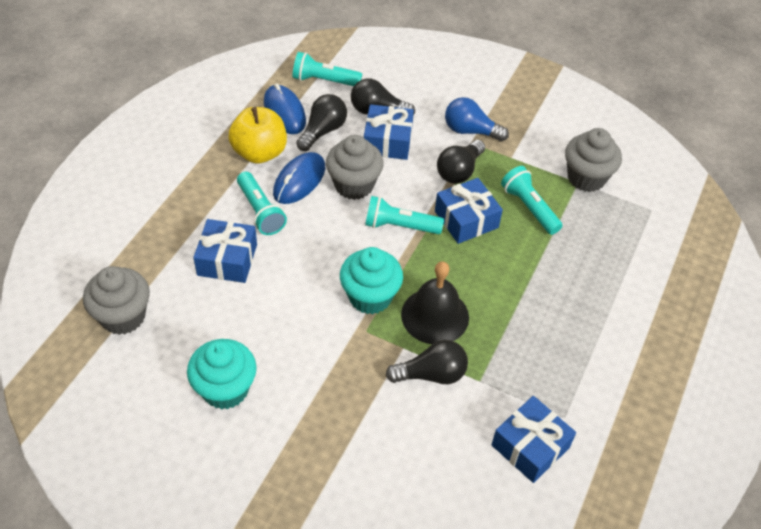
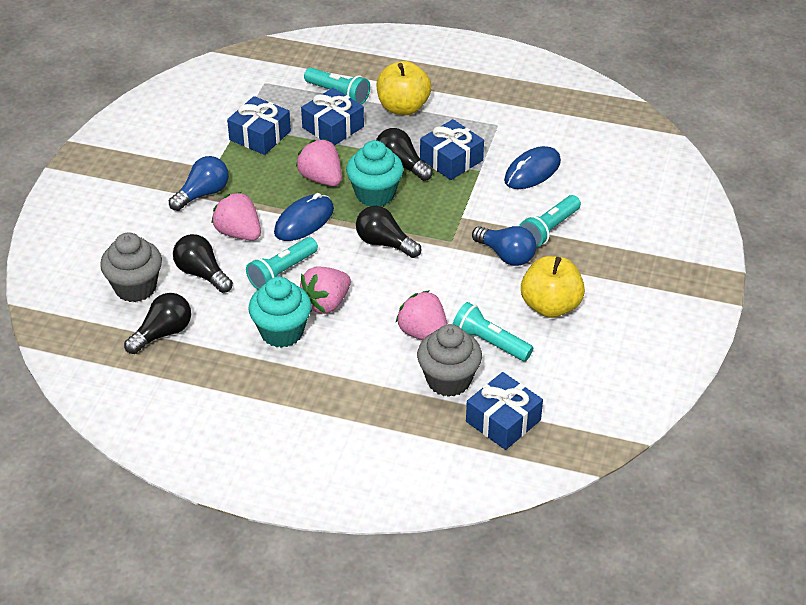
black bell: [401,261,469,344] = 1 -> none = 0
blue light bulb: [445,97,509,142] = 1 -> [169,156,229,211] [472,226,536,266] = 2
grey cupcake: [83,266,150,335] [326,135,384,200] [565,128,622,192] = 3 -> [100,232,162,302] [417,324,482,397] = 2
pink strawberry: none = 0 -> [211,192,261,241] [296,139,342,186] [300,266,351,314] [396,290,447,340] = 4
yellow apple: [228,107,287,164] = 1 -> [377,61,431,115] [521,256,585,318] = 2

